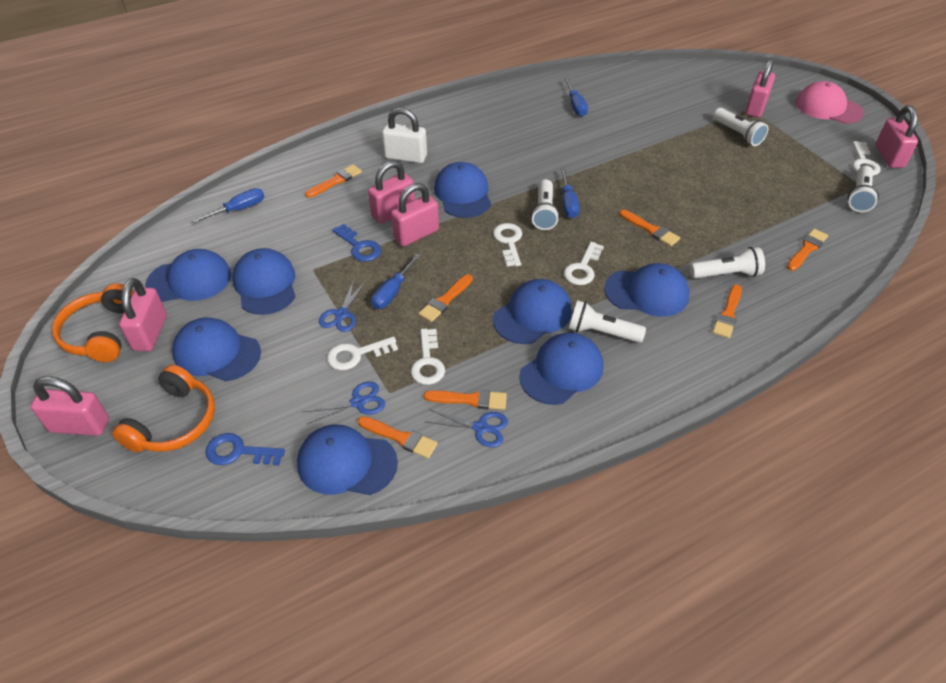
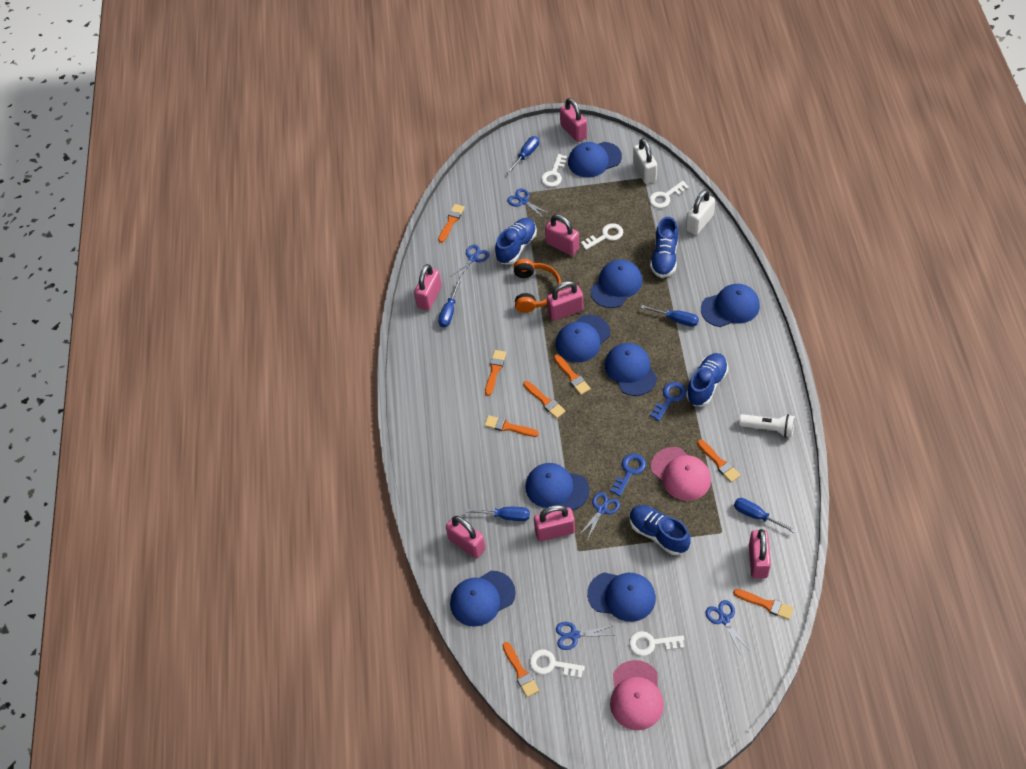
blue scissors: [304,381,385,424] [319,280,366,332] [427,409,508,447] = 3 -> [449,245,489,282] [507,189,550,219] [556,622,615,650] [578,492,620,541] [705,600,750,654] = 5
blue screwdriver: [192,188,264,223] [371,254,421,309] [561,168,580,218] [565,78,588,117] = 4 -> [438,279,461,327] [465,507,530,521] [506,136,539,174] [641,305,699,327] [734,498,796,533] = 5
blue shoe: none = 0 -> [495,218,537,264] [630,505,691,555] [650,217,678,278] [686,353,728,406] = 4
orange brush: [305,164,362,198] [358,416,438,458] [419,274,473,322] [424,390,507,410] [619,210,680,246] [712,285,742,338] [787,229,828,271] = 7 -> [438,204,465,243] [484,415,539,437] [485,350,506,396] [503,642,539,697] [523,381,566,418] [554,354,591,395] [697,439,741,482] [733,589,794,620] = 8
orange headphones: [52,283,134,362] [112,365,215,452] = 2 -> [514,259,561,313] = 1
pink cap: [795,81,864,124] = 1 -> [610,660,664,730] [651,447,711,501] = 2
pink padlock: [31,376,109,436] [119,278,167,351] [368,160,415,223] [391,183,439,246] [745,58,775,118] [876,105,918,168] = 6 -> [414,264,442,310] [446,516,486,559] [534,505,575,541] [545,214,579,256] [547,281,584,321] [560,98,587,142] [749,529,771,578] = 7
white flashlight: [531,179,559,230] [569,300,646,343] [690,247,765,278] [713,108,768,146] [848,166,879,212] = 5 -> [739,414,795,438] = 1
white padlock: [382,107,427,163] = 1 -> [633,138,657,184] [686,190,715,235] = 2

